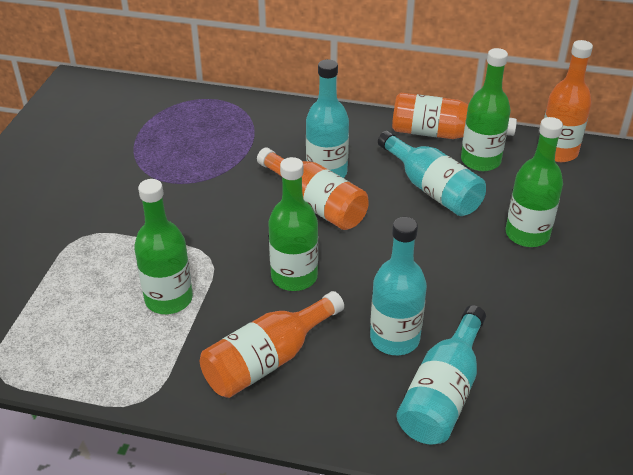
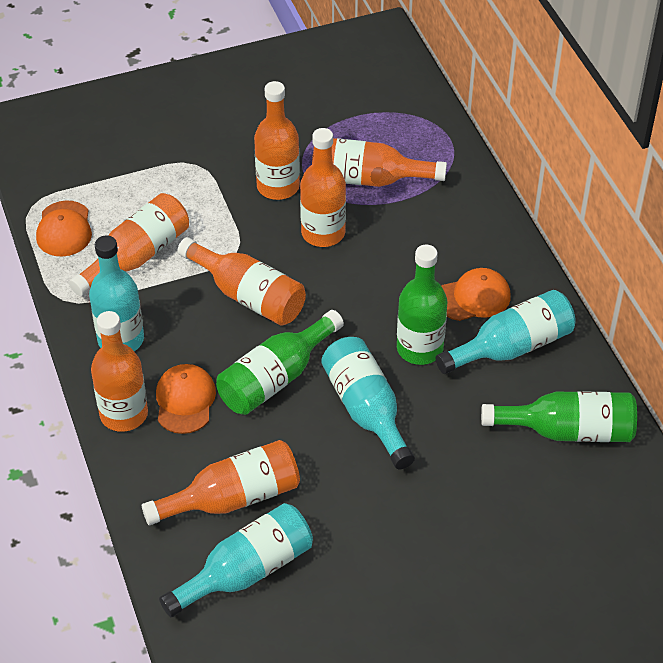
green bottle: [134,179,193,314] [268,157,318,291] [461,48,511,171] [505,117,563,247] = 4 -> [216,310,344,415] [397,245,447,365] [481,391,637,442] = 3
orange bottle: [200,291,344,398] [257,148,369,230] [392,93,517,139] [544,40,593,162] = 4 -> [69,193,189,296] [91,311,148,432] [142,440,300,525] [177,237,306,326] [254,81,300,200] [300,128,346,247] [312,138,447,187] = 7
orange cap: none = 0 -> [36,201,92,257] [156,364,216,434] [441,268,511,321] = 3

